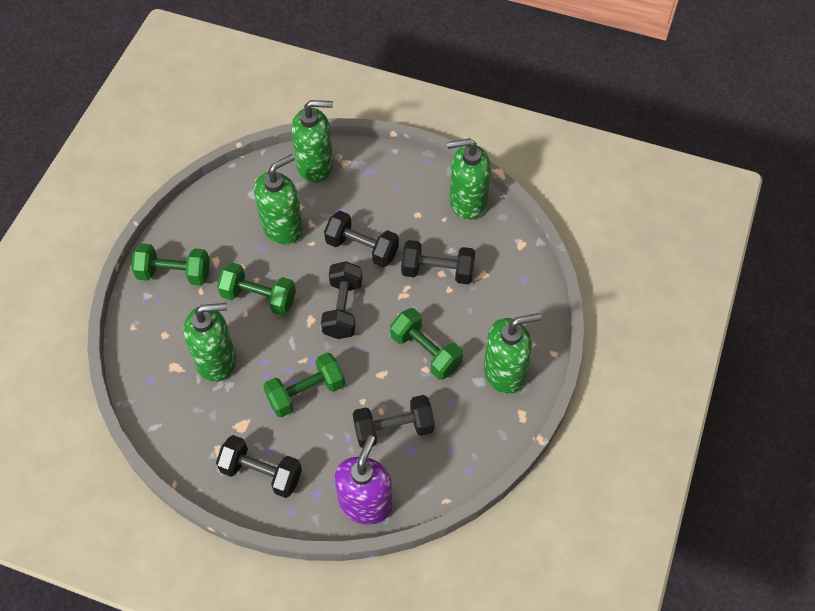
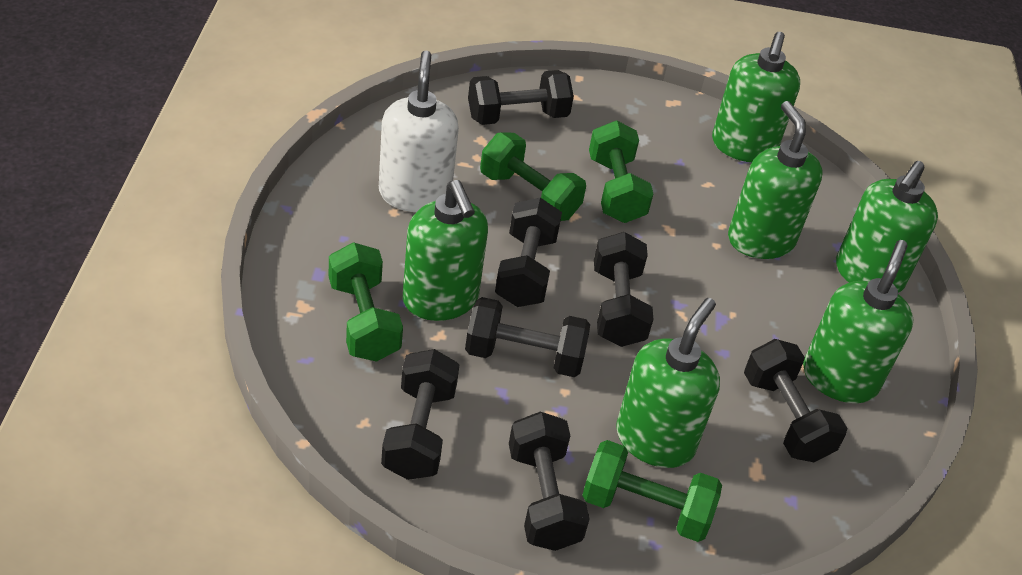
black dumbbell: [216,435,302,498] [321,261,362,339] [324,211,399,267] [353,395,435,448] [401,240,475,284] = 5 -> [381,349,459,480] [465,297,590,377] [468,70,574,125] [495,197,562,307] [509,412,590,551] [594,232,653,347] [744,339,847,462] = 7
green soap dispenser: [184,303,236,382] [254,154,303,245] [291,100,333,183] [447,138,491,220] [483,313,542,394] = 5 -> [402,180,488,321] [616,298,720,468] [712,32,800,162] [728,101,822,259] [803,240,914,403] [836,161,938,293] = 6
purple soap dispenser: [334,435,392,525] = 1 -> none = 0
white soap dispenser: none = 0 -> [379,50,459,212] = 1

